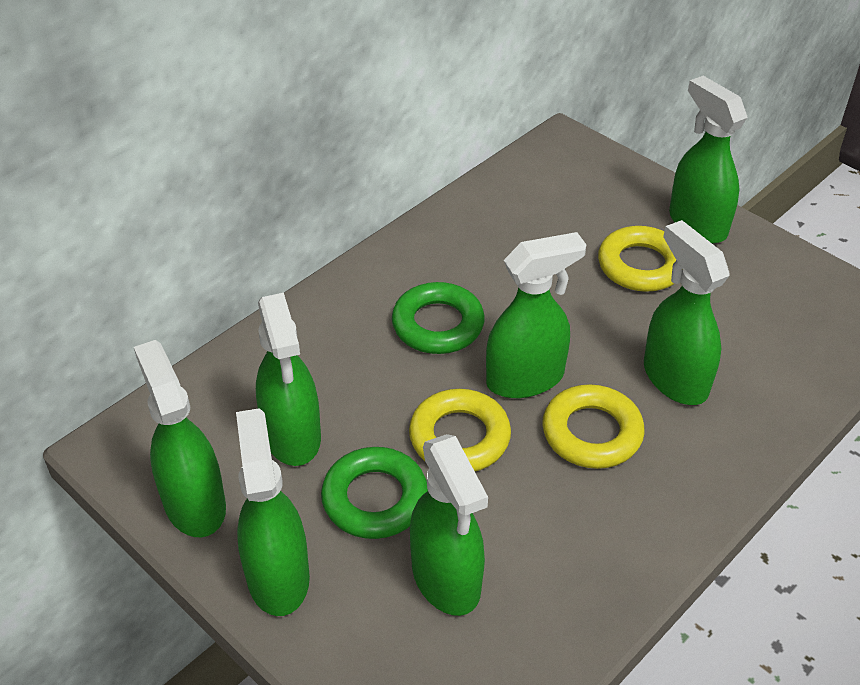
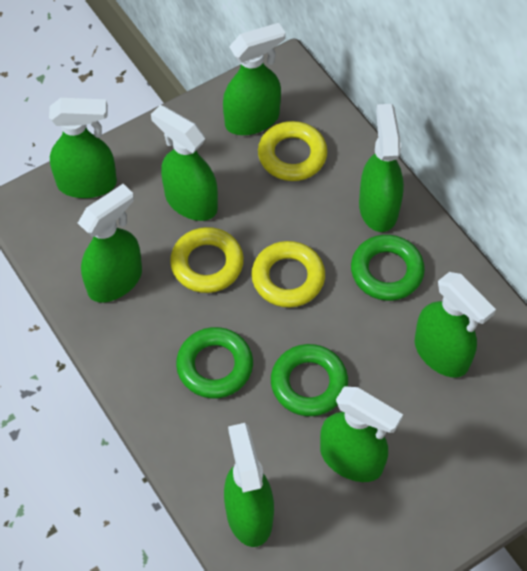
green ring: [321,447,428,539] [392,282,485,354] = 2 -> [176,327,253,398] [271,344,348,416] [351,235,425,301] = 3
green spray bottle: [134,340,226,537] [236,408,310,616] [256,293,321,466] [410,434,488,616] [486,232,586,398] [644,220,730,405] [669,76,747,244] = 7 -> [49,98,117,198] [78,184,142,303] [151,105,218,221] [223,23,285,135] [224,423,274,547] [320,386,403,482] [359,104,404,232] [415,272,496,378] = 8

